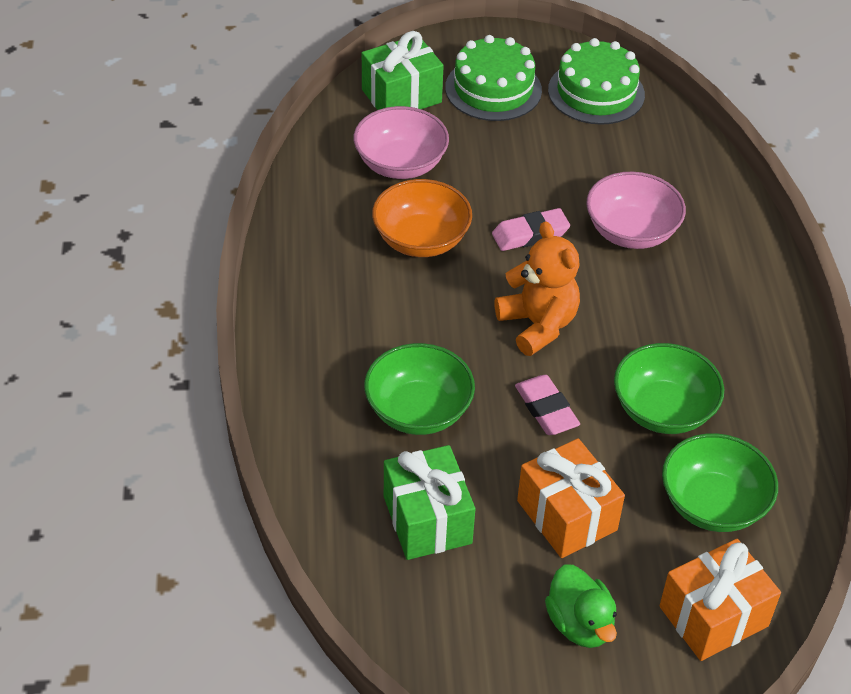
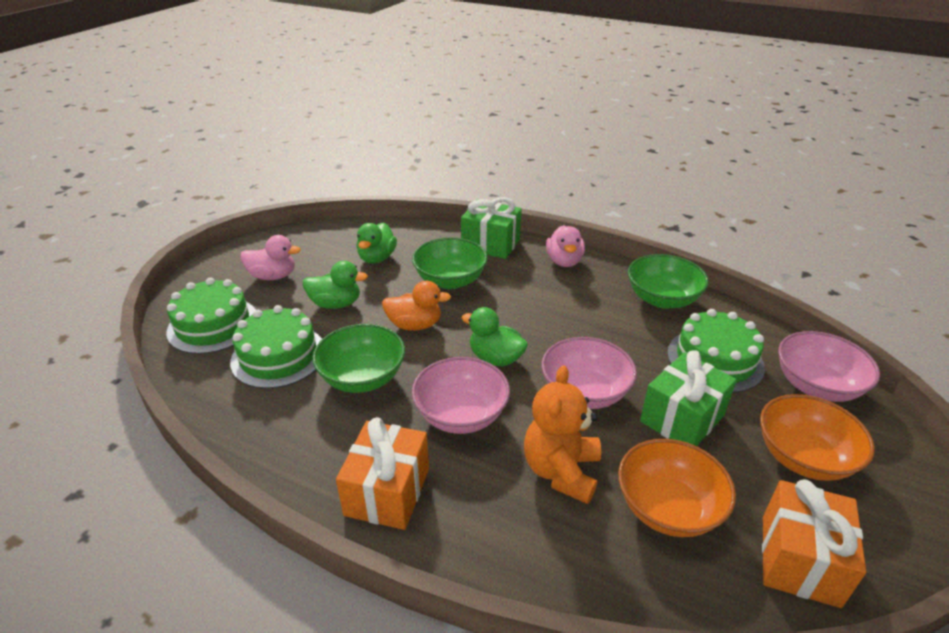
green cake: [445,35,542,121] [548,38,645,125] = 2 -> [166,278,256,354] [230,305,322,389] [667,309,765,393] = 3
green duck: [545,564,617,648] = 1 -> [303,261,368,309] [356,223,397,263] [461,307,528,367] = 3
orange bowl: [372,179,472,257] = 1 -> [618,439,736,537] [760,394,875,481] = 2
orange duck: none = 0 -> [382,281,451,330] = 1
pink bowl: [354,106,449,179] [586,172,686,249] = 2 -> [412,357,510,434] [542,337,637,409] [778,331,880,402] = 3
pink duck: none = 0 -> [240,235,301,280] [546,225,585,267] = 2
pink eraser: [492,208,570,251] [515,375,580,435] = 2 -> none = 0

